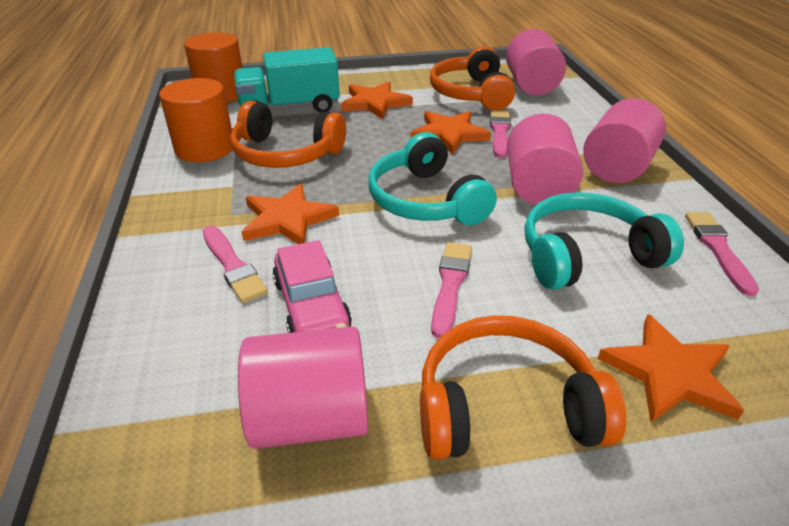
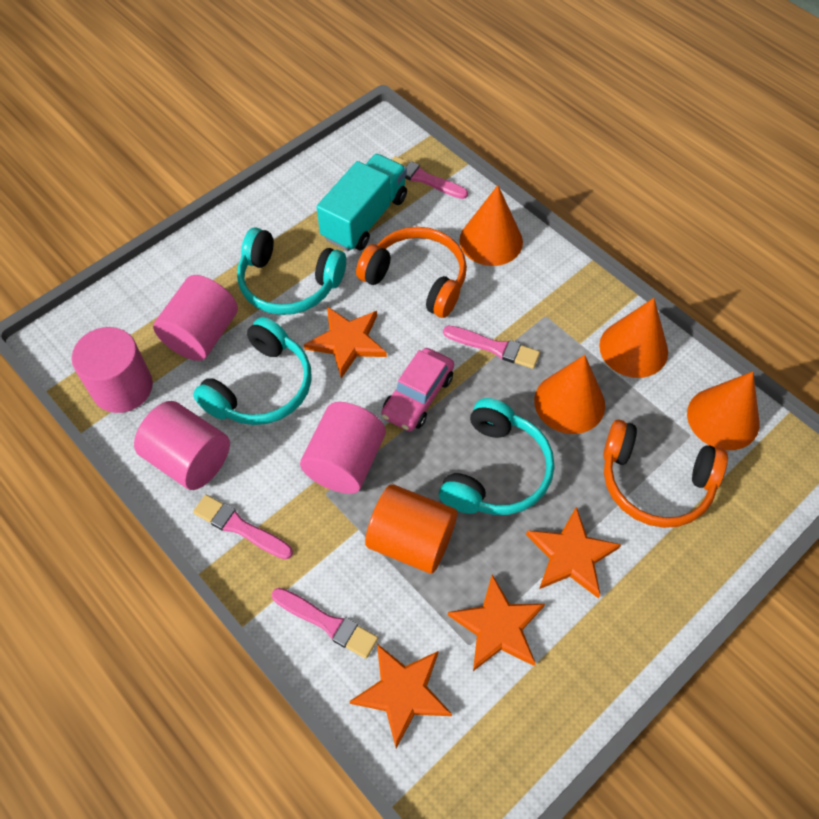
orange cone: none = 0 -> [459,185,523,266] [534,355,605,434] [599,298,668,378] [687,372,759,450] = 4
orange cylinder: [159,78,233,162] [184,32,243,102] = 2 -> [365,484,457,574] = 1
orange headphones: [230,101,346,168] [420,316,626,460] [430,46,515,110] = 3 -> [356,227,467,318] [603,420,728,528] = 2
turquoise headphones: [368,132,497,225] [524,192,684,290] = 2 -> [193,317,312,425] [237,227,346,315] [439,398,554,515] = 3

